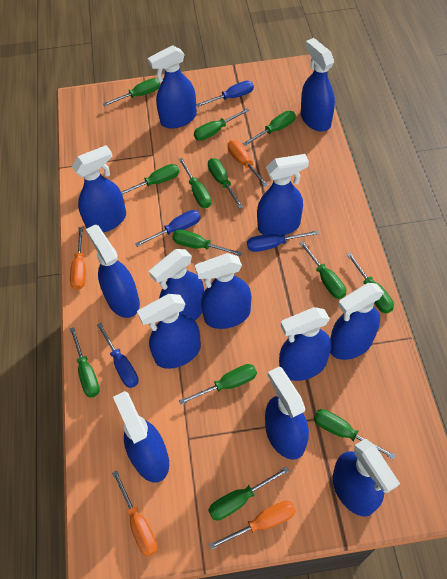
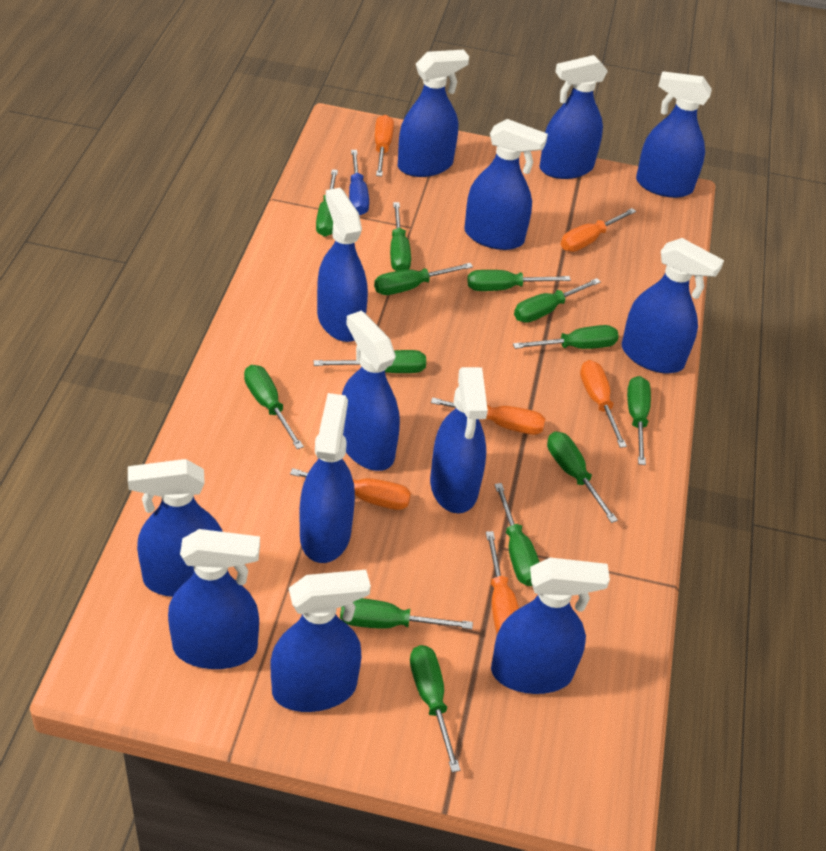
blue screwdriver: [97,323,139,388] [135,210,201,247] [196,81,254,107] [247,230,319,252] = 4 -> [349,150,369,215] = 1
orange screwdriver: [70,227,86,290] [112,470,158,557] [209,501,296,550] [228,140,268,187] = 4 -> [290,468,411,510] [375,115,394,176] [431,397,545,435] [486,531,519,634] [561,208,636,252] [580,360,627,448] = 6

